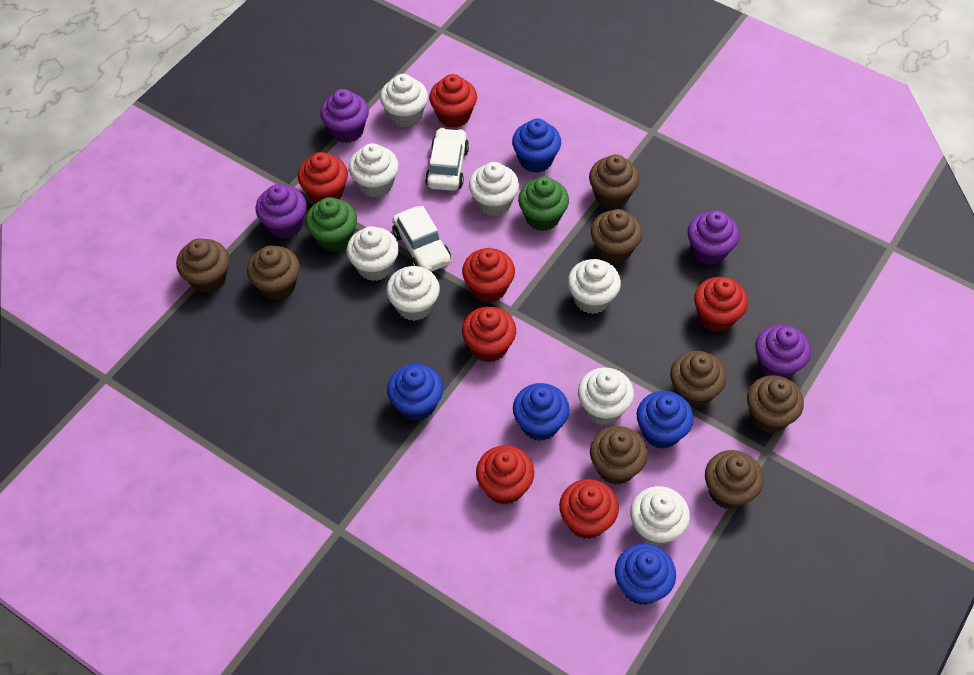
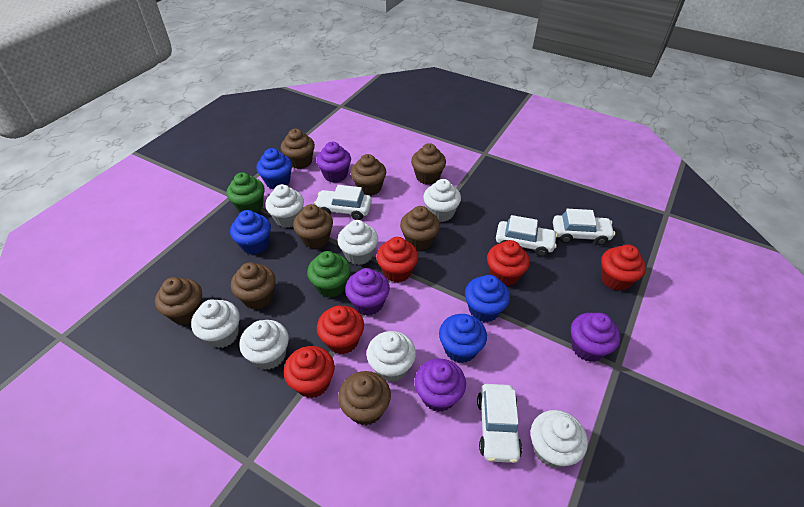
blue cupcake: [387,364,443,421] [512,119,561,173] [513,383,569,441] [615,544,676,605] [637,391,694,449] = 5 -> [230,210,271,255] [256,148,292,189] [439,314,487,363] [465,275,510,322] = 4
red cupcake: [298,152,348,203] [429,74,477,128] [462,248,515,303] [462,307,516,363] [476,445,534,505] [559,479,619,539] [694,277,748,332] = 7 -> [284,346,335,398] [317,306,364,354] [376,237,418,283] [487,240,530,286] [601,244,646,291] = 5
white car: [393,206,451,272] [425,128,469,191] = 2 -> [314,185,372,220] [477,384,522,463] [496,215,558,257] [553,209,615,245] = 4
white cupcake: [347,226,399,281] [349,143,399,198] [380,74,428,128] [386,266,440,321] [469,162,519,216] [568,259,621,314] [578,367,634,425] [630,486,690,546] = 8 -> [191,299,240,348] [239,320,289,370] [265,184,304,228] [338,220,378,265] [366,331,416,382] [423,179,461,222] [531,410,588,468] = 7

